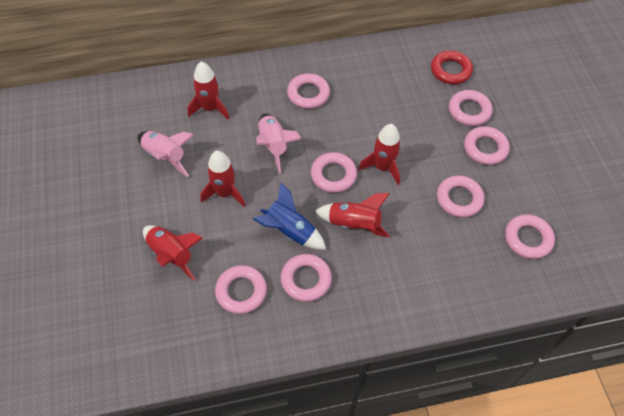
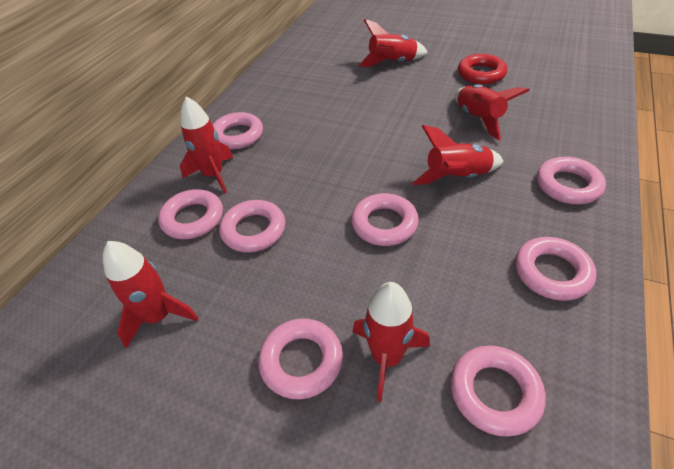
blue rocket: [253,182,326,250] = 1 -> none = 0
pink rocket: [137,131,194,177] [256,114,302,173] = 2 -> none = 0
red rocket: [143,225,203,281] [188,61,229,120] [200,151,245,207] [315,193,390,238] [358,124,401,185] = 5 -> [103,241,199,348] [180,96,233,194] [353,282,430,402] [358,19,428,67] [412,125,504,185] [455,85,530,140] = 6

